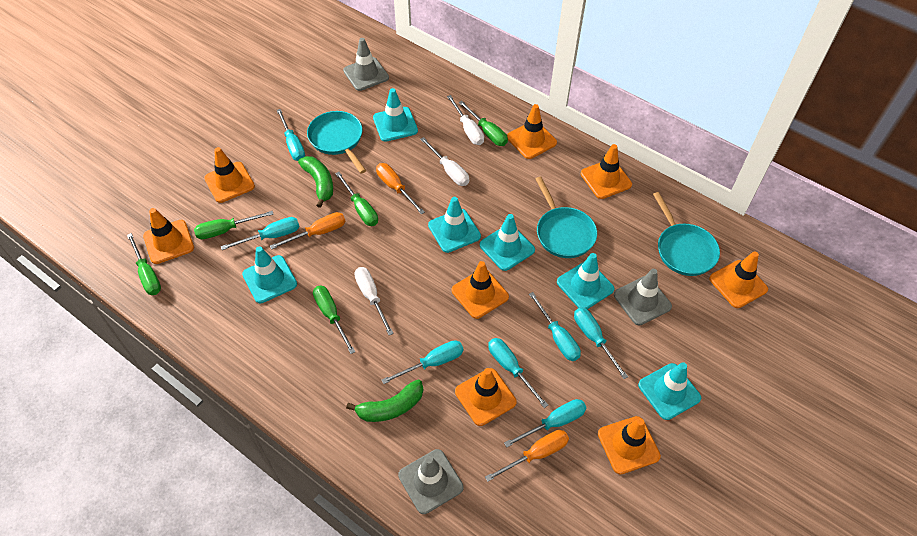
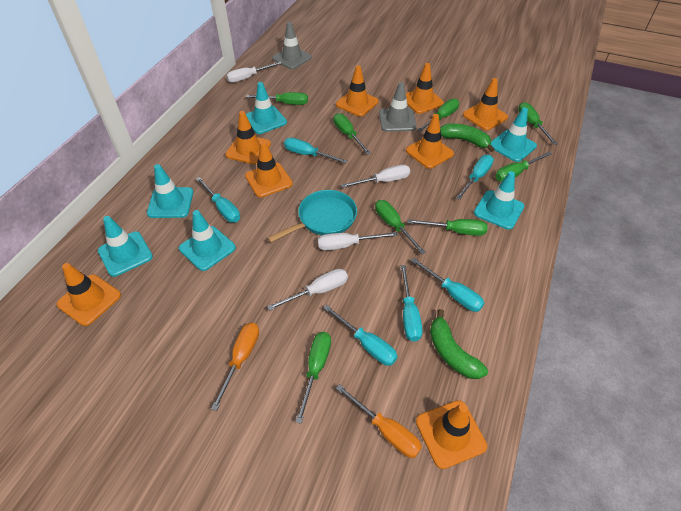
green screwdriver: [127,233,161,295] [194,211,274,239] [313,286,355,354] [335,172,378,226] [459,101,508,146] = 5 -> [246,92,308,105] [296,332,331,424] [334,113,371,155] [375,200,426,254] [408,219,488,236] [417,99,459,132] [495,152,552,182] [518,102,558,145] = 8
grey traffic cone: [343,38,389,91] [398,449,464,514] [614,269,672,325] = 3 -> [272,22,312,69] [379,82,417,132] = 2
orange screwdriver: [270,212,346,250] [376,163,425,215] [485,430,569,482] = 3 -> [211,323,259,411] [336,384,422,458] = 2
turquoise pan: [307,111,366,174] [535,177,597,258] [653,192,720,276] = 3 -> [267,190,357,243] = 1
turquoise screwdriver: [221,217,299,250] [276,109,305,161] [382,340,464,384] [488,338,548,408] [504,399,586,448] [529,292,581,361] [574,307,628,379] = 7 -> [196,177,240,223] [284,138,347,164] [323,305,398,366] [401,265,423,342] [411,258,484,312] [456,155,494,200] = 6
white screwdriver: [354,267,394,335] [420,137,469,186] [447,95,484,145] = 3 -> [226,61,282,83] [267,269,348,311] [318,232,397,251] [341,165,410,188] = 4

